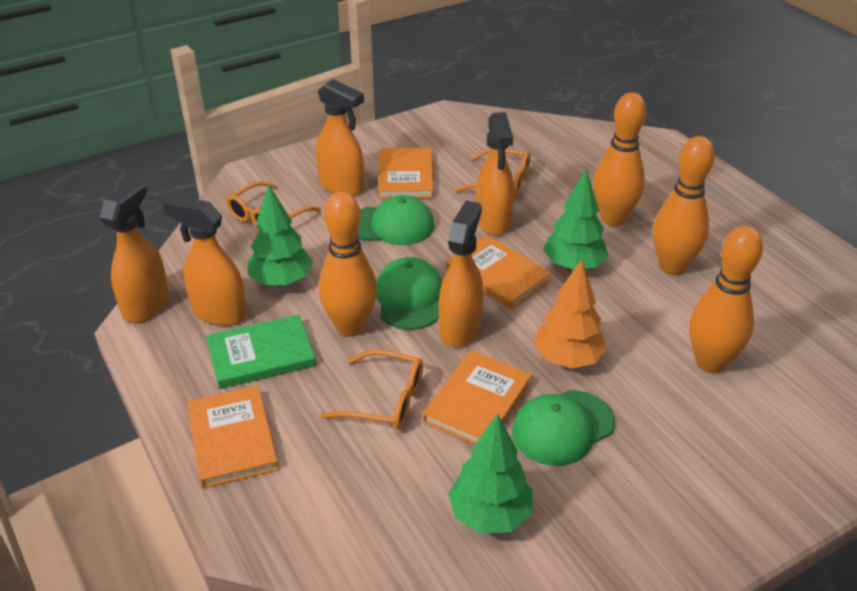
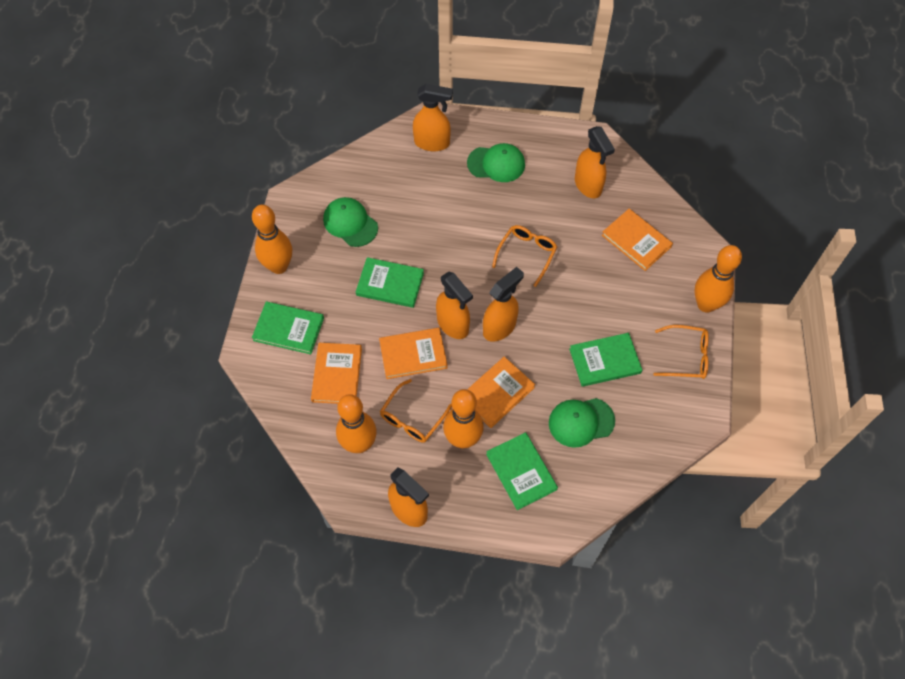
green book: [206,315,316,389] = 1 -> [252,302,324,354] [356,257,424,308] [486,432,558,510] [569,333,642,387] = 4
green tree: [248,185,313,287] [448,413,533,534] [543,169,608,271] = 3 -> none = 0
orange tree: [534,259,607,368] = 1 -> none = 0

